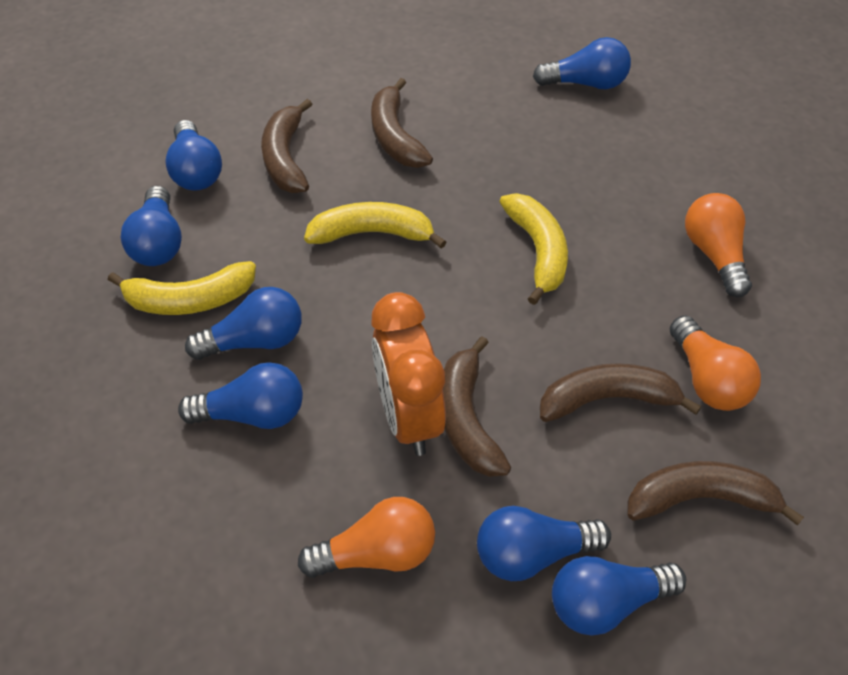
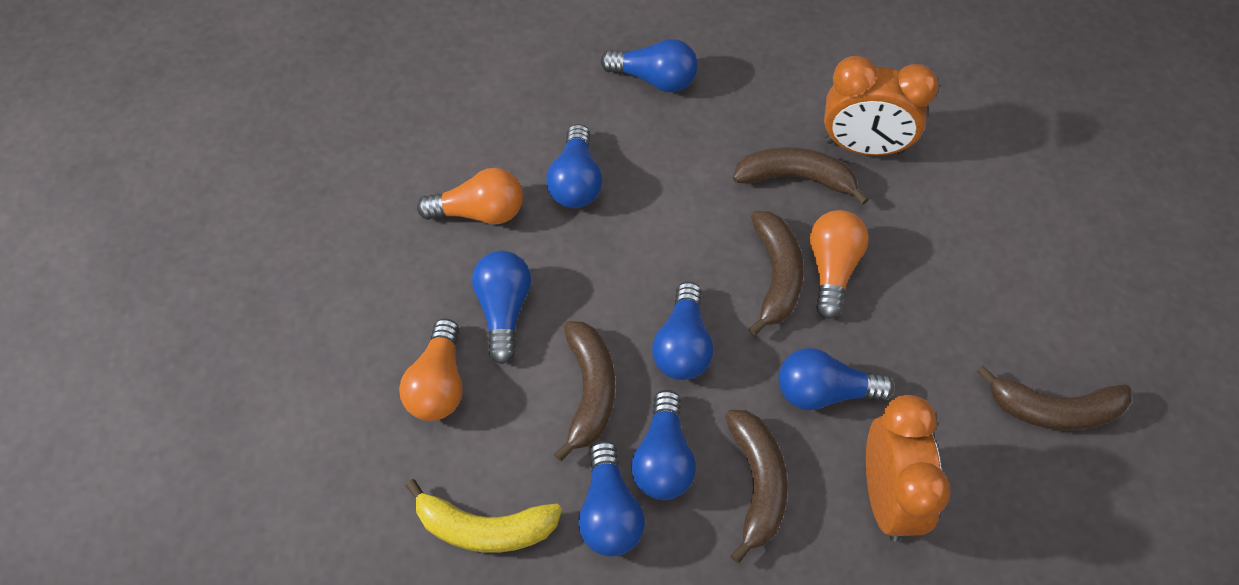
orange clock: [371,292,446,456] = 1 -> [824,56,938,156] [866,395,951,542] = 2
yellow banana: [108,261,256,315] [304,202,446,249] [499,193,568,305] = 3 -> [405,479,562,553] = 1

